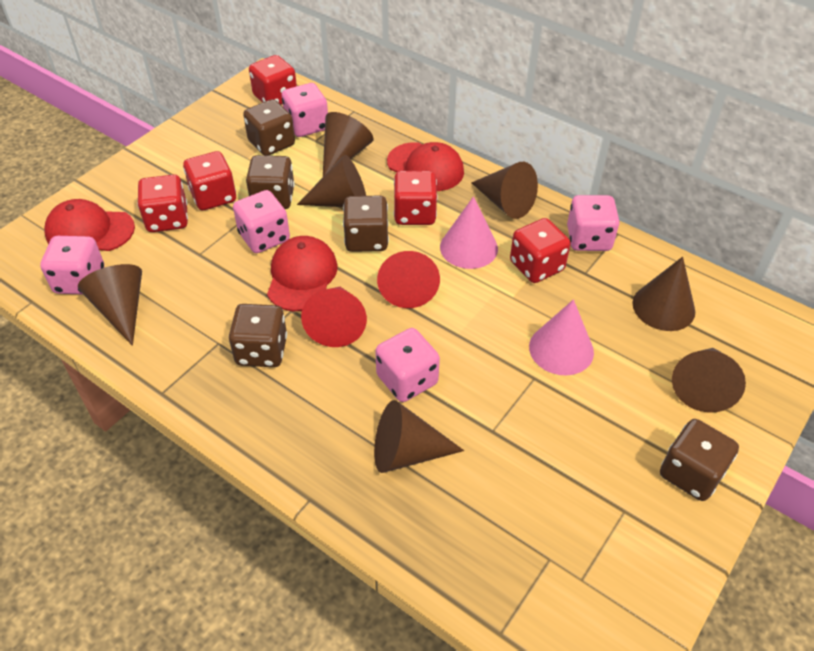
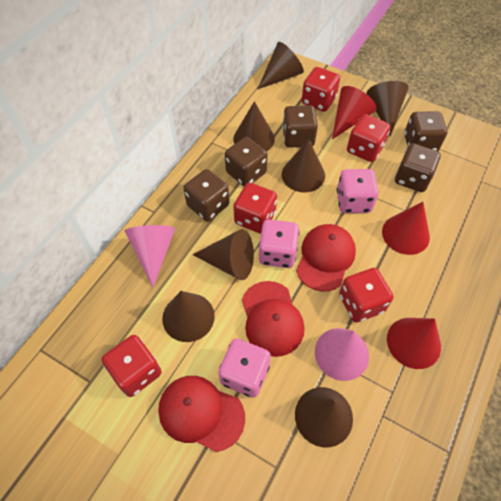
pink dice: [40,236,104,294] [233,190,290,253] [282,83,328,137] [375,328,440,402] [567,195,620,251] = 5 -> [218,338,271,398] [259,219,299,268] [337,169,379,213] = 3
red cone: [301,287,367,347] [377,251,440,308] = 2 -> [332,86,377,139] [382,202,430,255] [387,318,441,369] = 3

